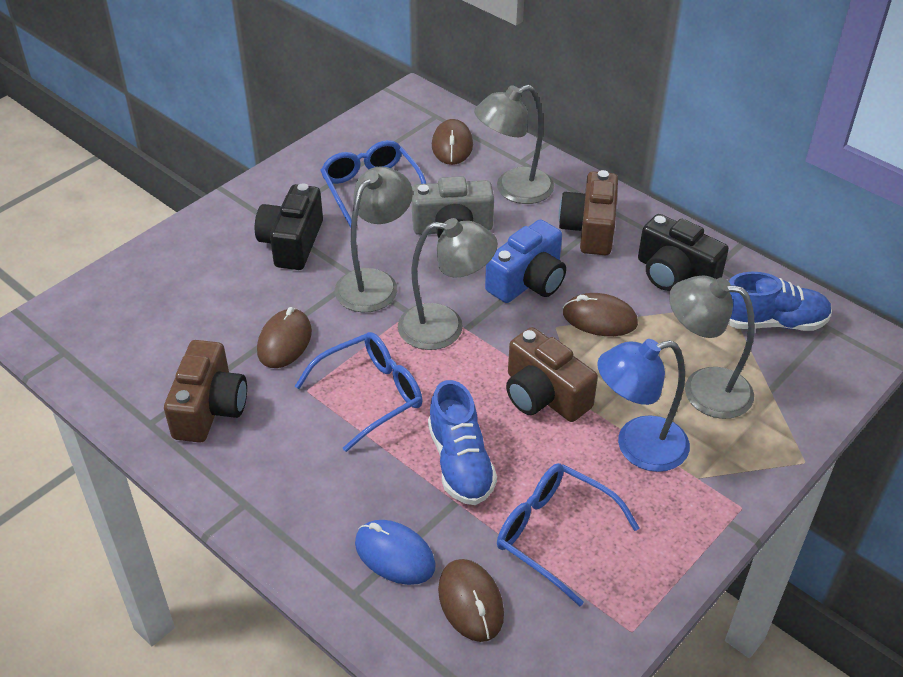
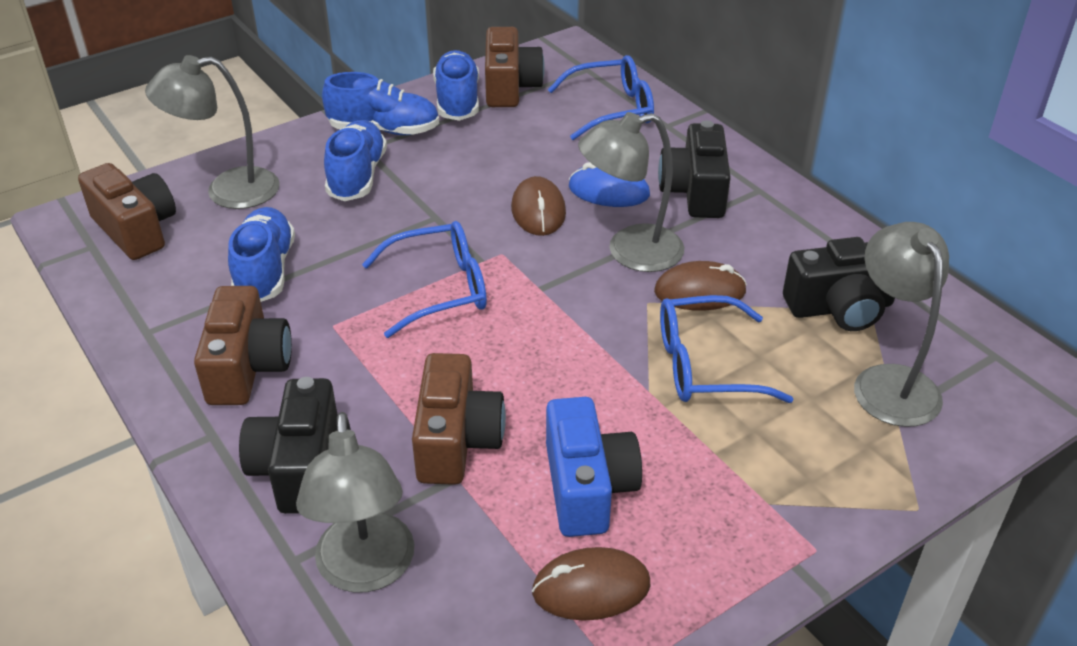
black camera: [255,183,323,270] [638,214,729,291] = 2 -> [239,377,337,514] [658,120,731,218] [783,237,895,331] = 3
blue lamp: [597,339,690,472] = 1 -> none = 0
blue shoe: [428,380,497,505] [728,272,832,331] = 2 -> [228,207,295,302] [322,72,439,135] [324,120,387,201] [433,50,479,121] = 4
brown camera: [164,340,247,443] [506,327,598,422] [559,170,618,255] = 3 -> [78,163,176,260] [194,286,292,405] [412,353,506,485] [485,27,545,107] = 4
brown mouse: [257,307,312,368] [432,119,473,165] [438,559,504,642] [563,293,638,336] = 4 -> [511,176,566,236] [532,547,650,621] [654,261,747,311] = 3
grey camera: [412,176,494,238] = 1 -> none = 0

